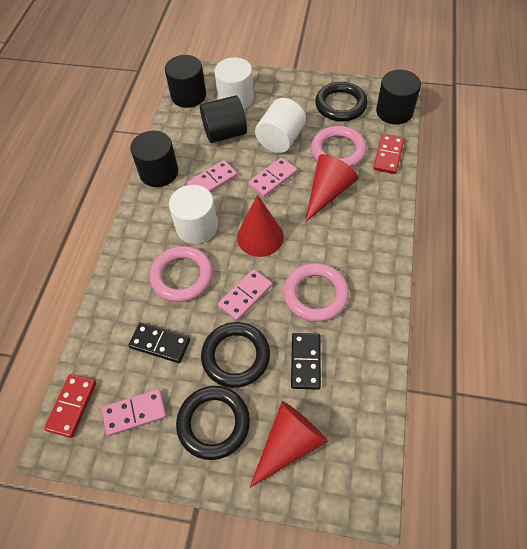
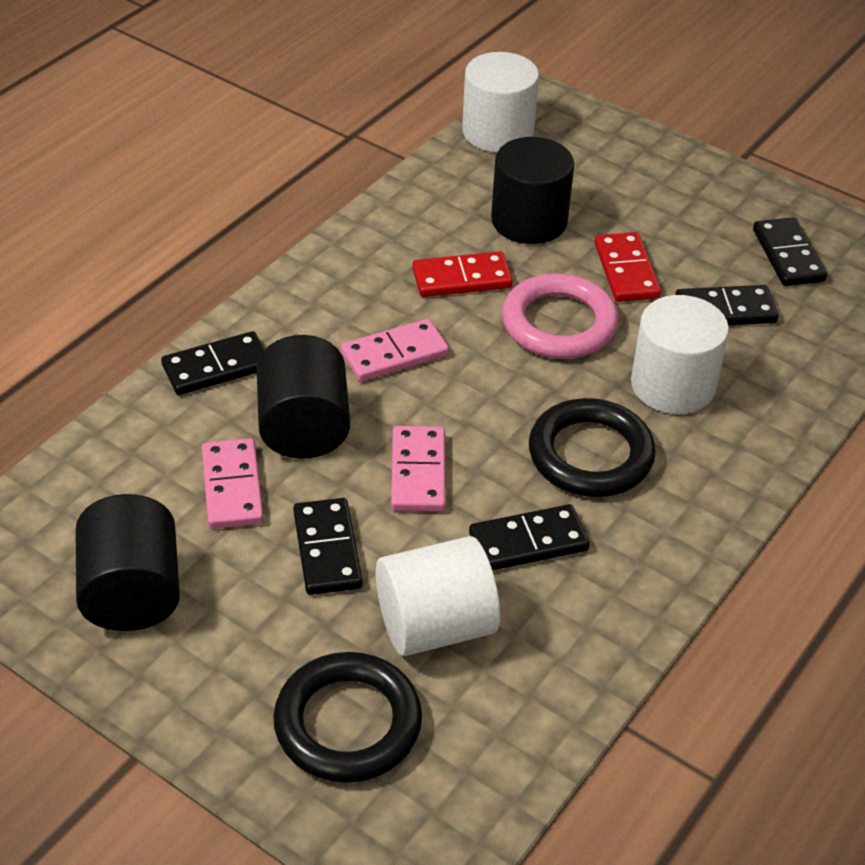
black cylinder: [130,131,178,187] [165,55,206,108] [200,96,247,143] [376,70,421,124] = 4 -> [76,494,180,631] [256,335,350,459] [491,137,574,244] = 3
black domino: [128,322,190,363] [291,333,321,390] = 2 -> [161,331,265,395] [293,498,363,595] [469,504,590,571] [675,285,779,325] [753,217,827,286] = 5
black ring: [176,386,250,460] [201,322,270,388] [315,82,368,121] = 3 -> [273,652,422,783] [529,398,656,497] = 2
pink domino: [102,389,166,436] [187,160,237,193] [218,269,272,321] [248,157,297,197] = 4 -> [202,438,264,529] [341,319,449,382] [391,426,446,512] = 3
pink ring: [150,246,213,302] [283,263,349,322] [311,126,367,168] = 3 -> [502,273,619,359] = 1
red cone: [237,195,284,257] [250,401,328,488] [305,154,358,223] = 3 -> none = 0

